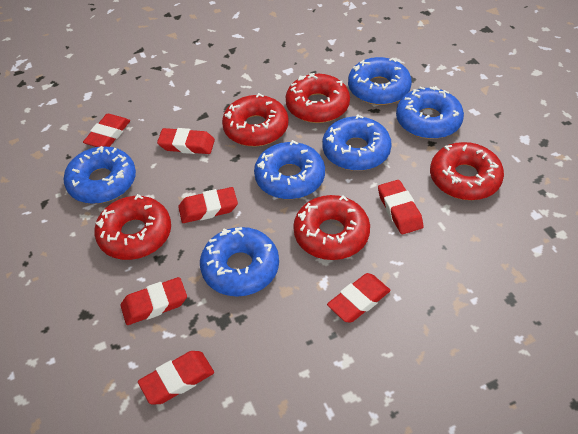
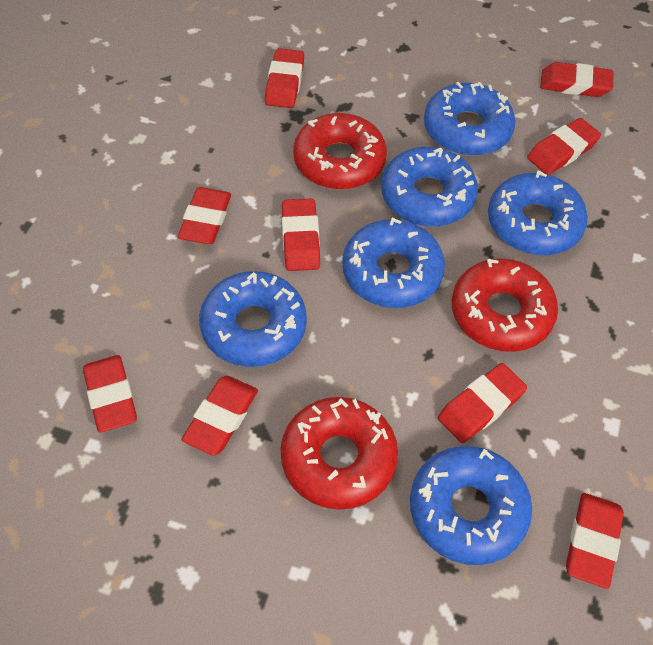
red donut: [94,194,171,260] [222,93,289,146] [286,73,350,123] [293,195,370,260] [430,142,504,200] = 5 -> [280,397,398,510] [293,113,387,189] [452,258,558,352] = 3
red eraser: [83,114,130,147] [121,277,187,325] [138,351,214,404] [157,128,215,154] [178,187,238,223] [327,273,391,323] [378,180,424,234] = 7 -> [83,355,137,432] [178,187,231,244] [181,376,258,456] [265,48,304,108] [282,199,320,271] [438,363,527,443] [527,118,601,175] [540,62,613,97] [566,493,624,589] = 9

